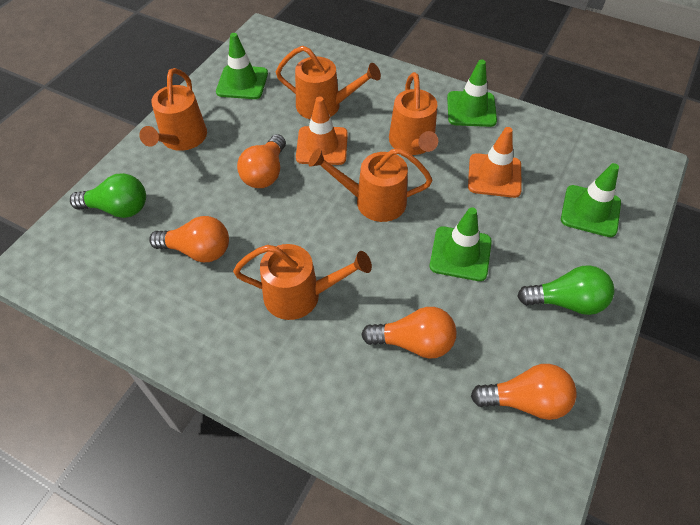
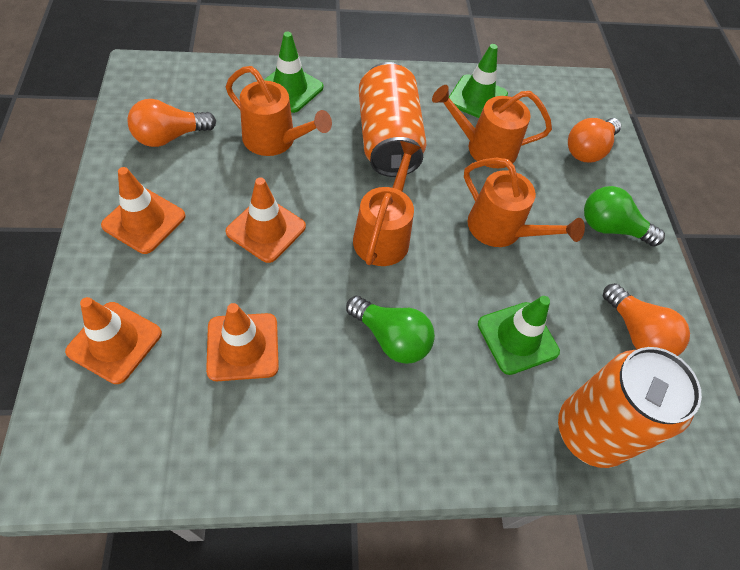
green traffic cone: [216,33,268,99] [430,207,492,281] [447,59,497,127] [561,163,621,237] = 4 -> [264,32,323,113] [449,44,508,118] [478,296,560,375] = 3
orange can: none = 0 -> [359,62,426,177] [558,347,702,468] = 2
orange light bulb: [149,216,229,262] [237,134,286,188] [361,307,457,359] [471,364,577,420] = 4 -> [127,99,216,147] [568,118,621,163] [603,283,690,356] = 3
orange traffic cone: [296,97,348,165] [468,127,522,198] = 2 -> [65,297,162,384] [101,167,186,254] [206,303,279,381] [225,177,306,263] = 4
orange watering can: [139,68,207,151] [233,244,372,320] [276,46,381,119] [308,148,432,222] [389,72,438,155] = 5 -> [226,66,332,156] [353,141,421,266] [432,85,552,168] [464,158,585,247] = 4

